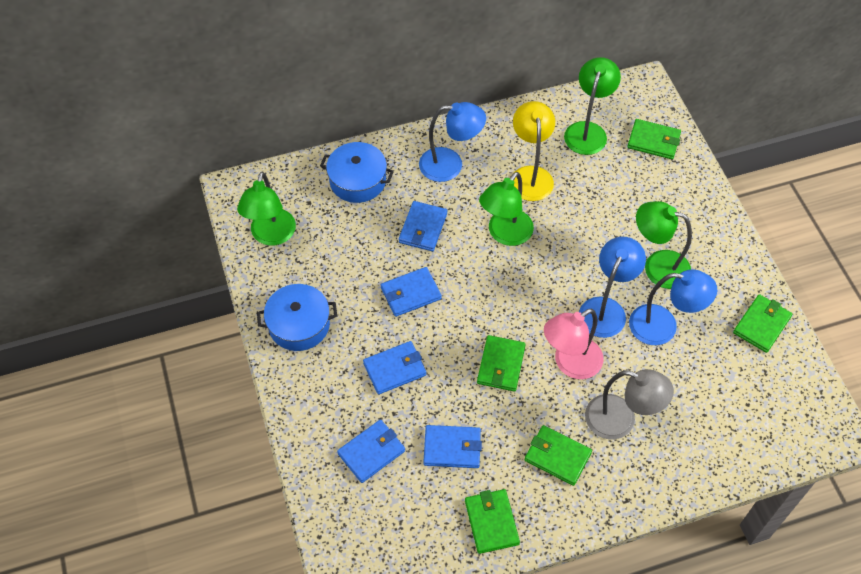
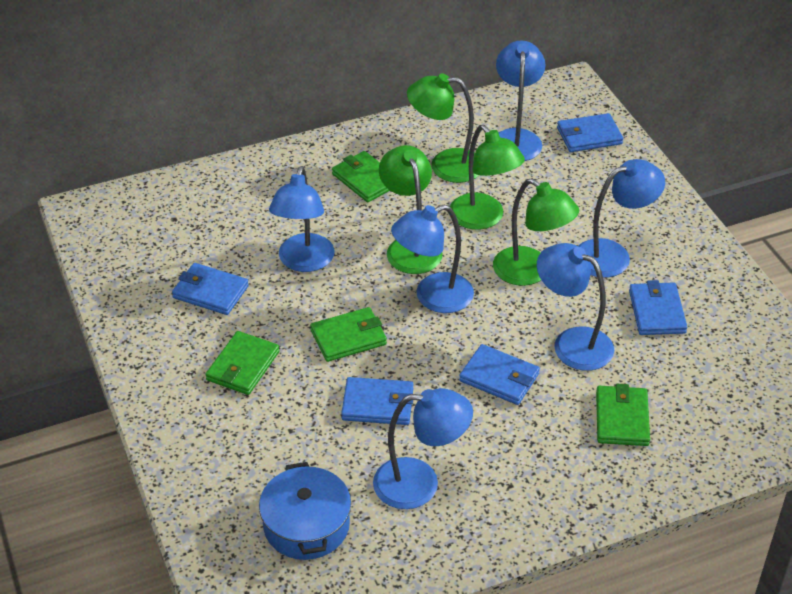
blue lamp: [419,102,486,182] [579,237,646,338] [629,269,717,345] = 3 -> [269,166,334,272] [373,388,473,509] [391,205,474,313] [496,40,545,161] [537,243,614,371] [578,159,665,278] = 6
blue pot: [257,284,337,351] [320,142,394,203] = 2 -> [259,462,351,560] = 1
green wallet: [465,489,520,554] [477,335,526,391] [525,425,592,486] [627,119,681,159] [733,294,792,353] = 5 -> [205,331,280,395] [310,307,387,362] [332,151,390,202] [596,384,650,446] = 4
grey lamp: [585,369,674,439] = 1 -> none = 0
pink lamp: [544,309,604,379] = 1 -> none = 0
yellow lamp: [512,101,555,201] = 1 -> none = 0

